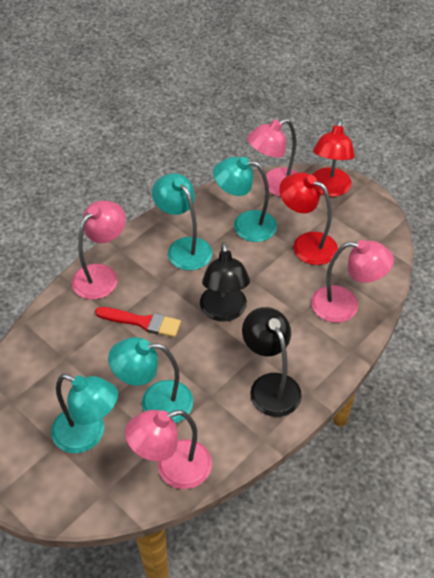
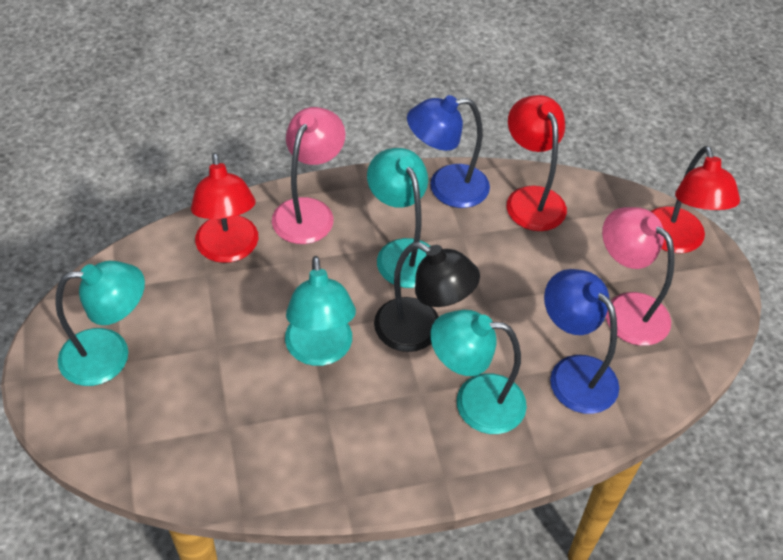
black lamp: [200,242,250,322] [242,307,302,417] = 2 -> [374,242,480,352] = 1
blue lamp: none = 0 -> [407,95,490,208] [544,269,619,414] = 2
pink lamp: [71,201,126,300] [125,410,212,489] [247,119,298,197] [311,240,394,323] = 4 -> [272,107,345,244] [602,207,675,346] = 2
red brush: [95,307,181,337] = 1 -> none = 0
red lamp: [279,172,338,265] [312,119,355,197] = 2 -> [191,153,258,263] [507,95,567,231] [651,146,740,253] = 3

